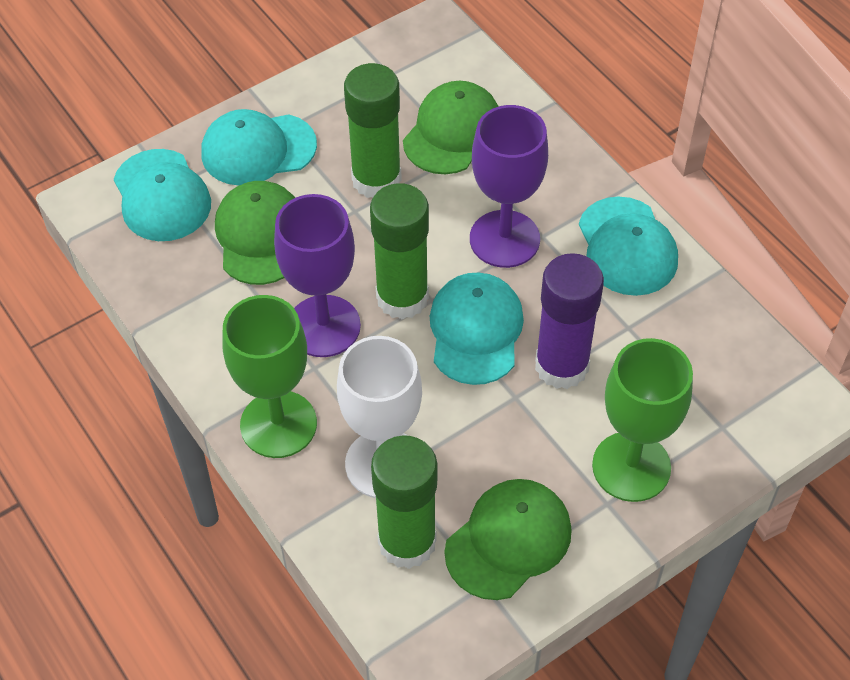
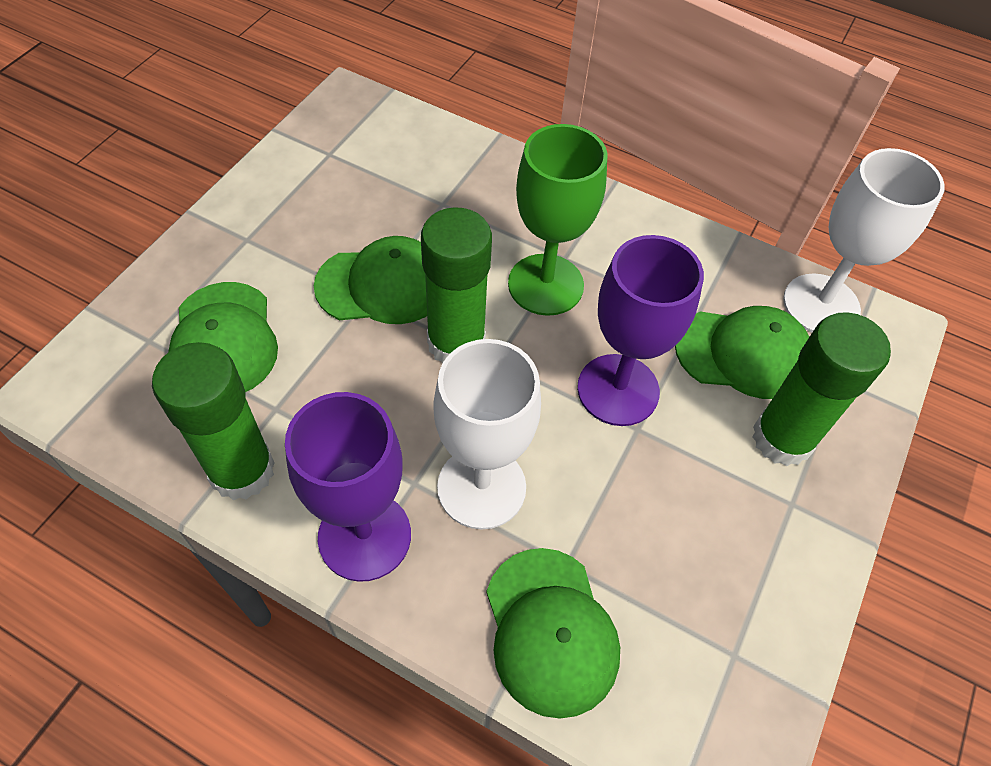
green cap: [215,181,295,285] [403,81,499,174] [444,479,572,600] = 3 -> [168,282,278,392] [314,236,427,324] [486,548,620,719] [675,306,810,399] = 4
green goblet: [222,295,317,458] [592,338,693,502] = 2 -> [508,124,608,316] = 1
purple glue stick: [535,253,604,389] = 1 -> none = 0
turquoise cap: [114,149,211,241] [201,109,317,186] [430,272,524,385] [579,196,678,296] = 4 -> none = 0
white goblet: [337,336,422,498] = 1 -> [433,339,541,530] [783,148,945,332] = 2

